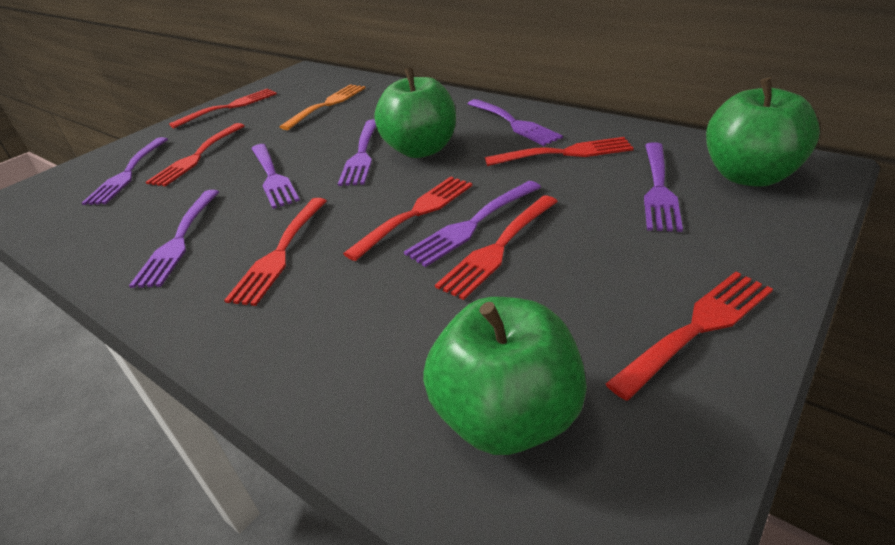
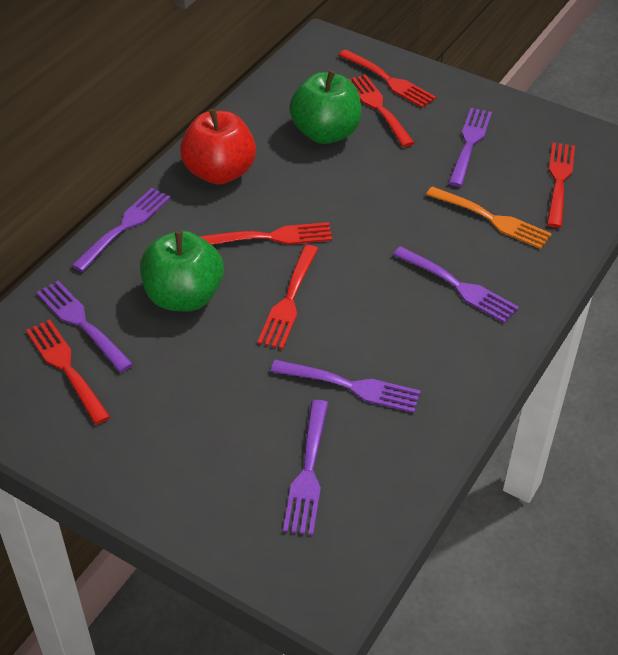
green apple: [375,67,456,158] [423,297,587,455] [706,77,820,187] = 3 -> [140,230,224,311] [289,70,362,144] = 2
purple fork: [82,137,168,205] [129,190,219,288] [251,144,300,209] [338,119,376,186] [404,181,541,267] [468,99,563,146] [644,142,683,232] = 7 -> [36,281,133,372] [71,188,171,272] [270,360,421,413] [283,400,328,535] [393,246,519,323] [448,108,492,187] = 6
red apple: none = 0 -> [180,108,256,185] = 1
red fork: [146,123,245,186] [169,88,277,128] [224,198,327,306] [343,177,472,261] [435,196,558,300] [485,137,634,166] [606,272,773,401] = 7 -> [26,320,110,425] [199,222,332,245] [257,245,318,349] [338,50,436,108] [349,75,414,147] [547,142,575,228] = 6

